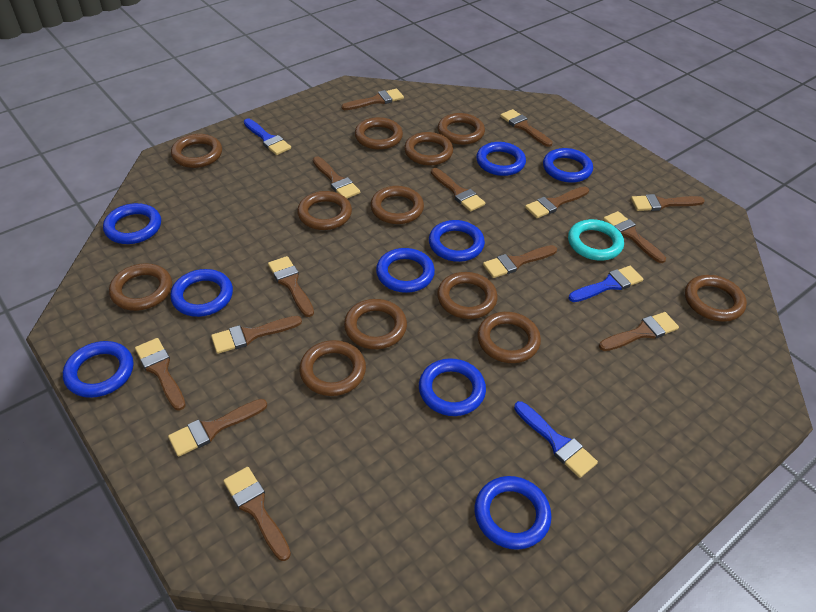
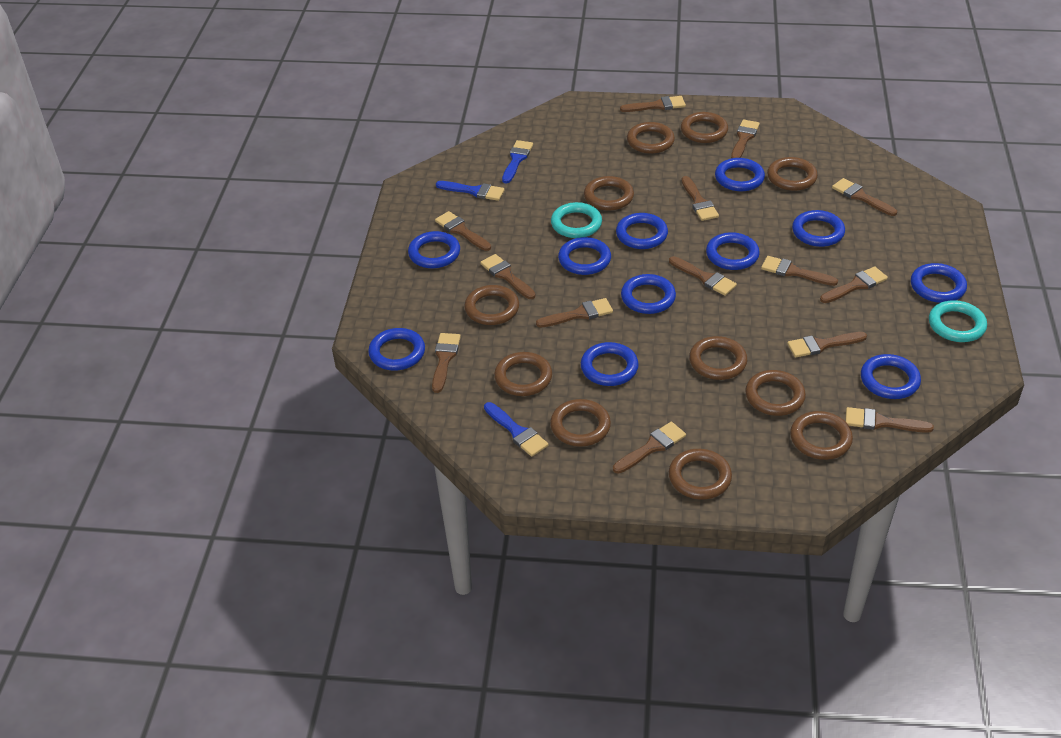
blue ring: [63,341,133,398] [103,203,161,244] [170,269,233,317] [376,248,435,293] [419,358,486,416] [429,220,485,262] [474,476,551,550] [476,142,526,176] [543,148,593,183] = 9 -> [368,328,425,371] [408,231,460,268] [558,237,611,275] [581,342,639,386] [616,213,668,249] [621,274,676,314] [706,232,760,270] [715,158,765,191] [792,210,845,247] [861,354,921,399] [911,263,967,303] = 11
brown ring: [109,263,172,311] [171,134,222,168] [297,191,352,230] [299,340,366,396] [344,299,407,349] [355,117,403,150] [370,186,424,224] [404,132,453,165] [437,272,498,319] [438,113,485,145] [477,312,541,363] [685,275,747,322] = 12 -> [464,285,519,325] [494,352,552,396] [550,399,611,447] [584,176,634,211] [627,122,675,154] [669,449,732,500] [681,112,728,143] [689,336,747,380] [745,370,806,416] [767,157,818,191] [790,411,853,460] = 11
turquoise ring: [568,219,624,260] = 1 -> [551,202,602,238] [929,300,987,342] = 2

